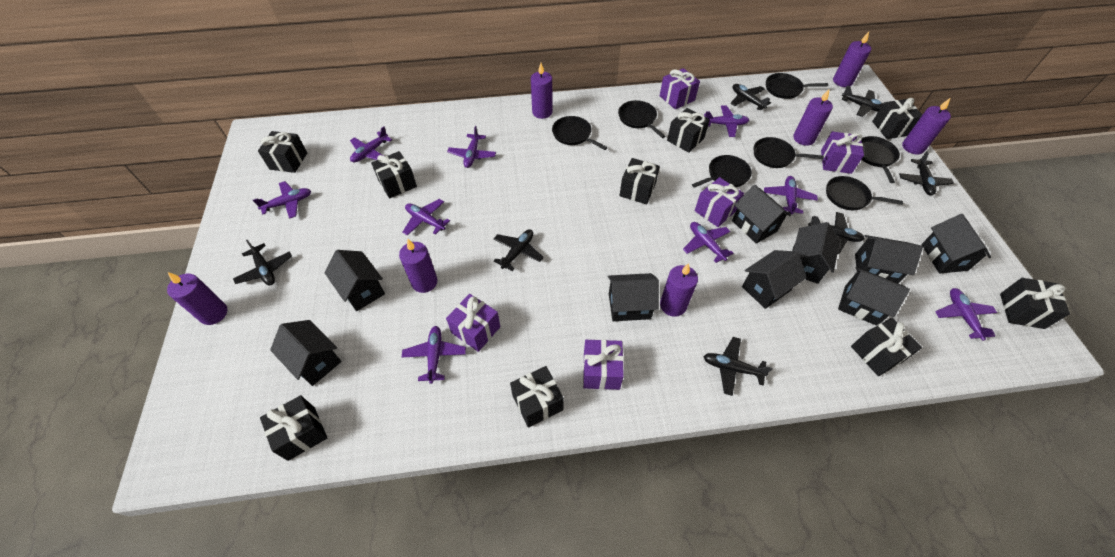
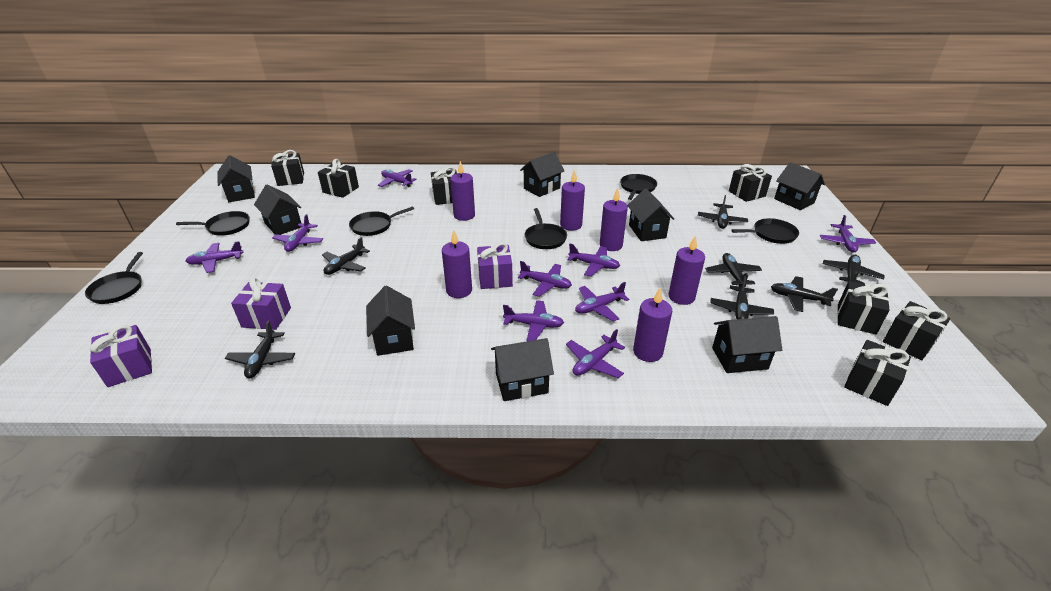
black gift: [258,131,307,173] [260,395,327,461] [371,151,417,198] [510,366,564,428] [619,158,660,204] [667,108,710,153] [851,318,922,376] [872,98,922,139] [1000,278,1070,329] = 9 -> [271,150,304,186] [318,159,359,198] [431,167,457,205] [729,164,772,202] [837,281,889,335] [844,340,911,406] [883,301,950,361] = 7
black house: [270,320,342,386] [324,250,385,311] [608,273,659,321] [732,185,791,244] [742,250,807,309] [792,222,840,284] [838,267,910,326] [855,235,923,283] [921,214,991,273] = 9 -> [217,155,255,202] [254,184,302,235] [366,285,415,356] [491,338,554,401] [520,152,565,197] [627,189,674,241] [712,316,782,373] [774,162,825,210] = 8
black pan: [552,116,607,150] [618,100,665,138] [692,155,752,188] [754,137,824,168] [766,73,828,99] [826,176,903,210] [861,136,900,183] = 7 -> [85,252,143,304] [176,211,250,236] [349,206,414,236] [525,208,567,249] [620,174,657,200] [731,218,799,244] = 6
purple candle: [167,272,227,325] [399,239,438,293] [531,63,553,119] [660,263,698,317] [793,90,833,146] [833,32,871,87] [902,98,951,154] = 7 -> [442,230,472,298] [450,161,475,221] [560,169,585,231] [600,188,628,251] [633,288,672,362] [668,235,705,305] = 6
purple gift: [446,294,500,352] [583,340,624,390] [660,68,700,109] [695,177,744,227] [821,132,864,174] = 5 -> [90,325,152,387] [231,278,291,330] [477,243,513,289] = 3

